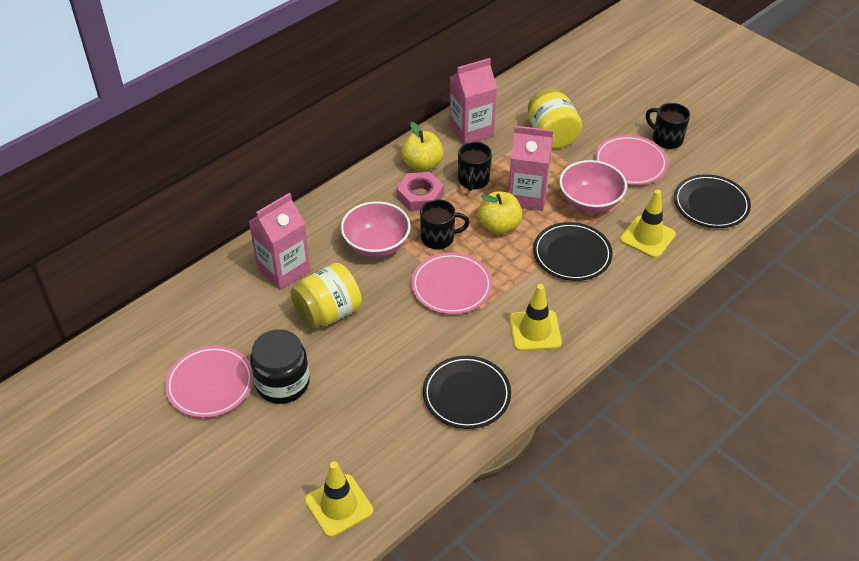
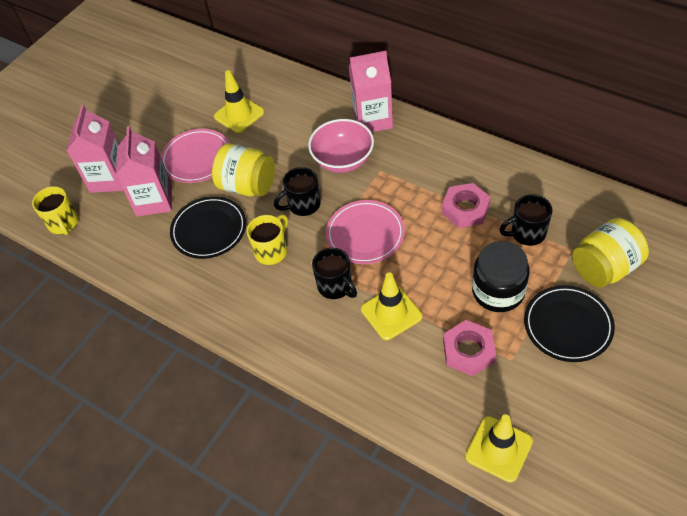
black plate: [423,356,511,429] [533,222,613,281] [674,174,751,228] = 3 -> [170,196,246,259] [524,285,615,362] = 2
pink bowl: [341,201,411,258] [559,160,627,213] = 2 -> [308,119,374,173] = 1
pink nut: [397,172,444,211] = 1 -> [441,183,491,228] [443,320,496,376] = 2
pink plate: [165,345,254,418] [411,253,492,314] [595,135,668,185] = 3 -> [161,129,229,183] [326,200,405,264] = 2
yellow apple: [401,122,444,172] [478,191,522,235] = 2 -> none = 0
yellow mug: none = 0 -> [32,186,78,235] [247,214,288,265] = 2

